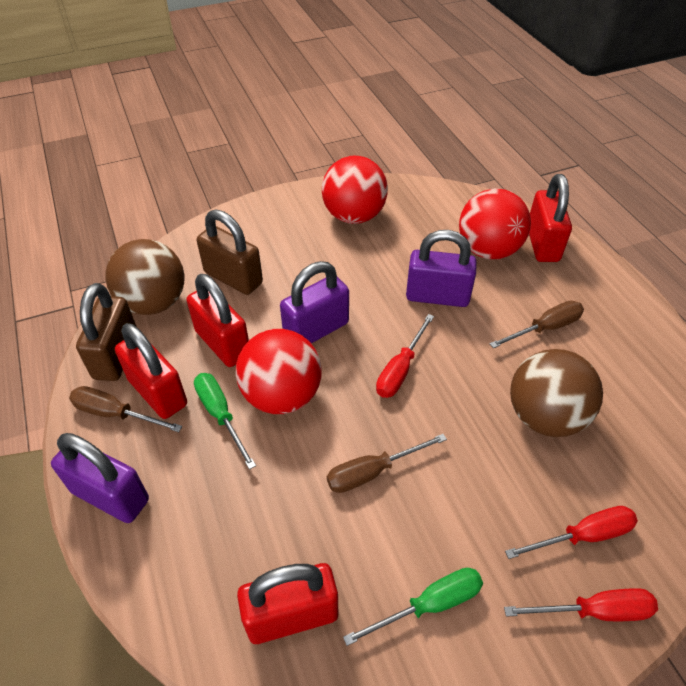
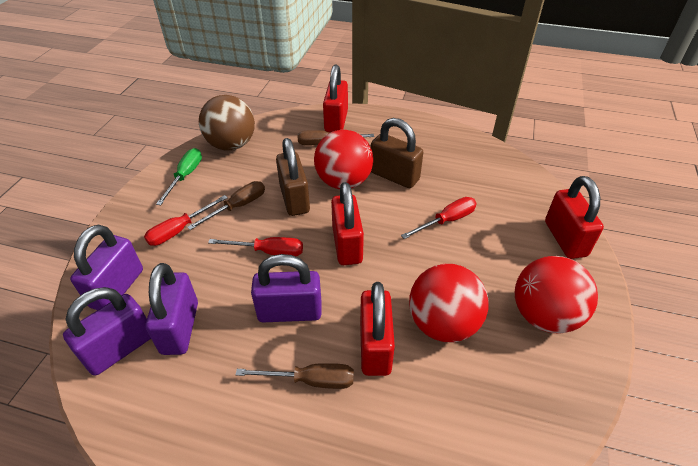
brown ball: [105,239,184,315] [510,349,603,437] = 2 -> [199,95,255,151] = 1
green screwdriver: [194,373,256,470] [343,568,483,646] = 2 -> [156,148,202,205] = 1
purple padlock: [51,433,149,523] [280,261,349,343] [406,230,477,307] = 3 -> [63,287,151,376] [70,224,143,310] [146,263,198,355] [251,254,322,322] = 4

